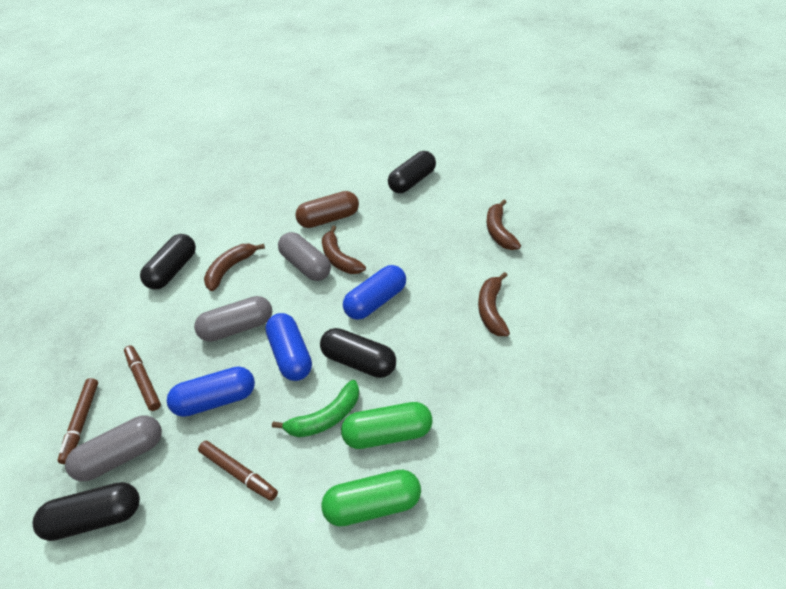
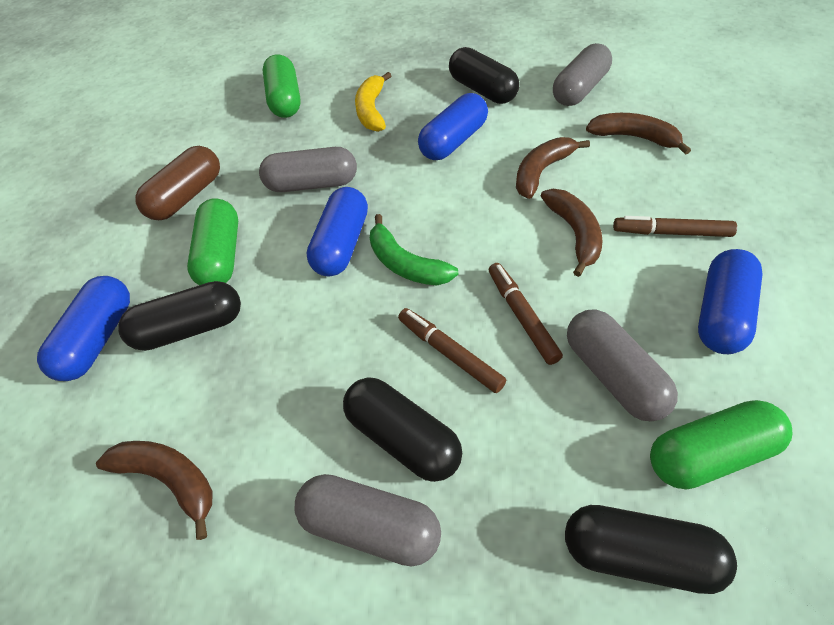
blue capsule: [167,366,255,417] [265,313,312,381] [343,265,406,320] = 3 -> [37,276,130,381] [307,187,368,276] [418,93,488,160] [698,249,762,354] = 4
green capsule: [321,470,421,527] [341,402,433,449] = 2 -> [187,199,238,285] [263,54,301,118] [650,400,792,489] = 3
grey capsule: [65,415,162,481] [194,296,272,342] [278,232,331,281] = 3 -> [259,147,357,192] [295,474,441,567] [553,43,612,106] [567,310,678,422] = 4
yellow banana: none = 0 -> [355,72,392,132] = 1

